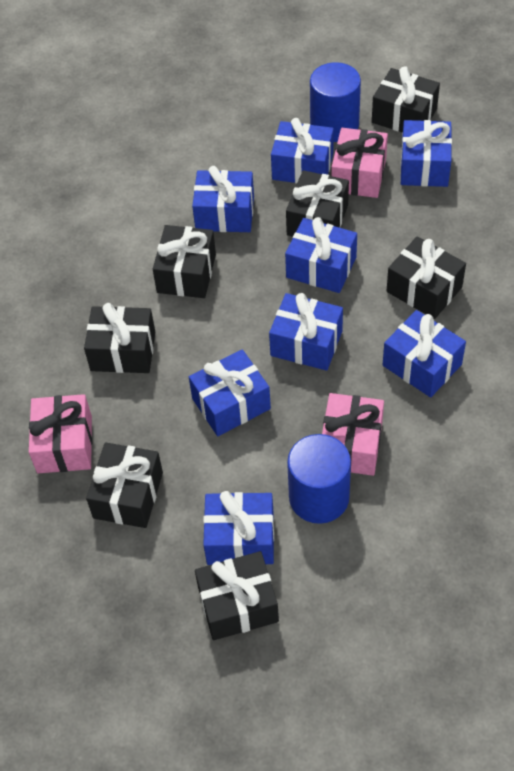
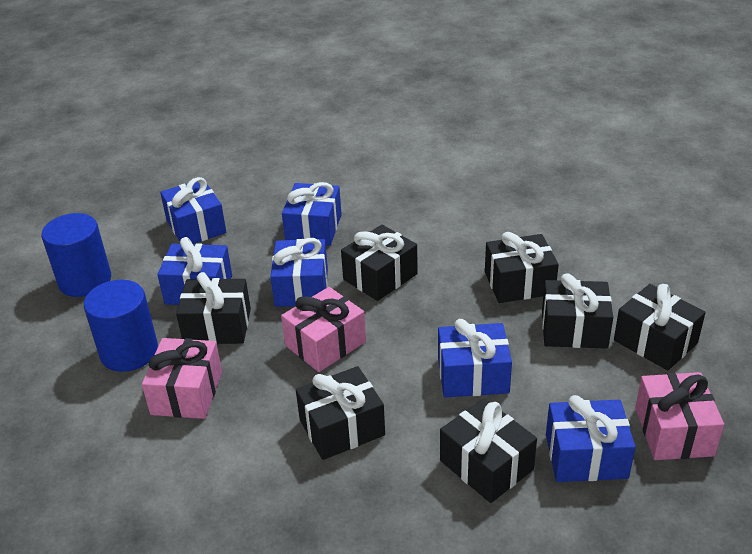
blue gift: [189,349,271,436] [192,166,254,232] [203,491,274,565] [269,293,343,371] [271,118,334,183] [285,217,357,293] [383,310,466,398] [401,120,452,187] = 8 -> [157,237,232,305] [160,177,226,244] [270,238,328,307] [282,182,342,246] [438,319,512,398] [546,395,635,482] = 6

